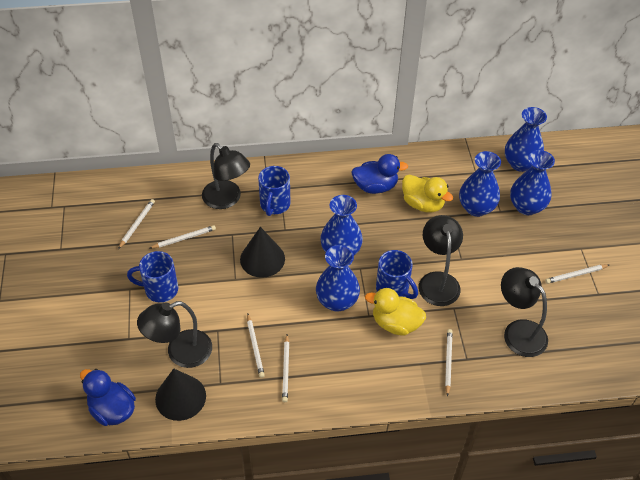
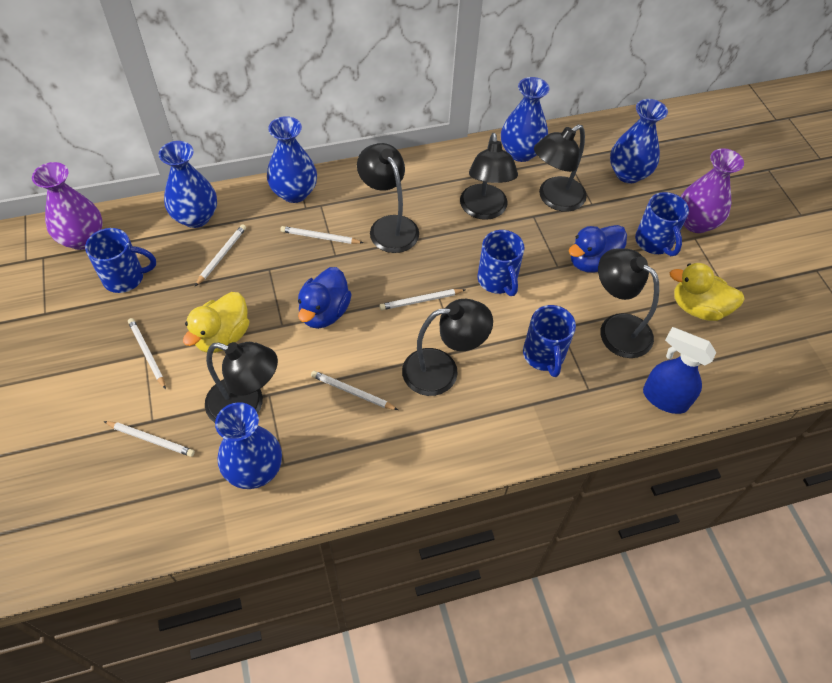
black cone: [155,369,206,421] [240,227,285,278] = 2 -> none = 0
black lamp: [137,301,212,368] [202,143,250,209] [419,215,463,306] [501,267,548,357] = 4 -> [205,342,278,423] [357,143,419,253] [402,299,493,396] [460,133,518,220] [534,124,587,212] [598,248,659,358] = 6
blue mug: [127,251,178,303] [258,166,291,216] [376,250,418,299] = 3 -> [85,228,156,293] [477,230,525,296] [523,305,576,377] [635,192,689,256] = 4
blue spray bottle: none = 0 -> [643,327,716,414] = 1
purple vase: none = 0 -> [32,162,103,250] [680,148,744,233] = 2

